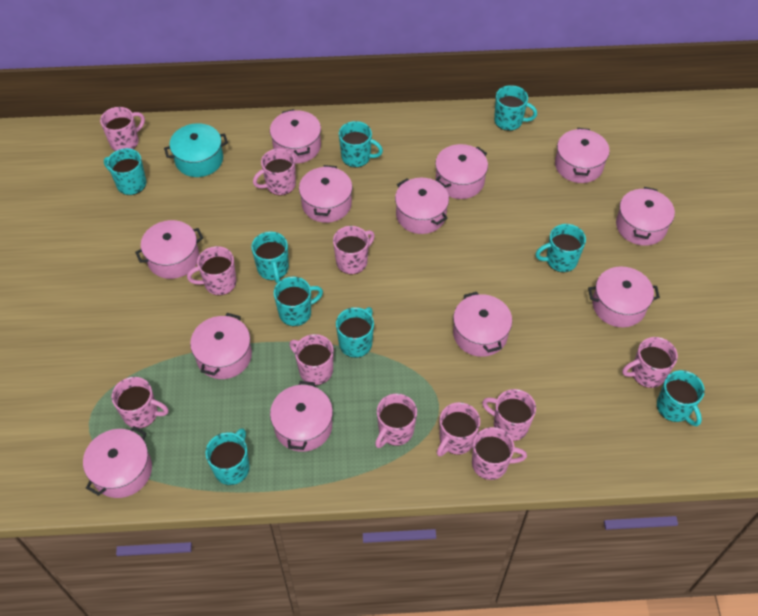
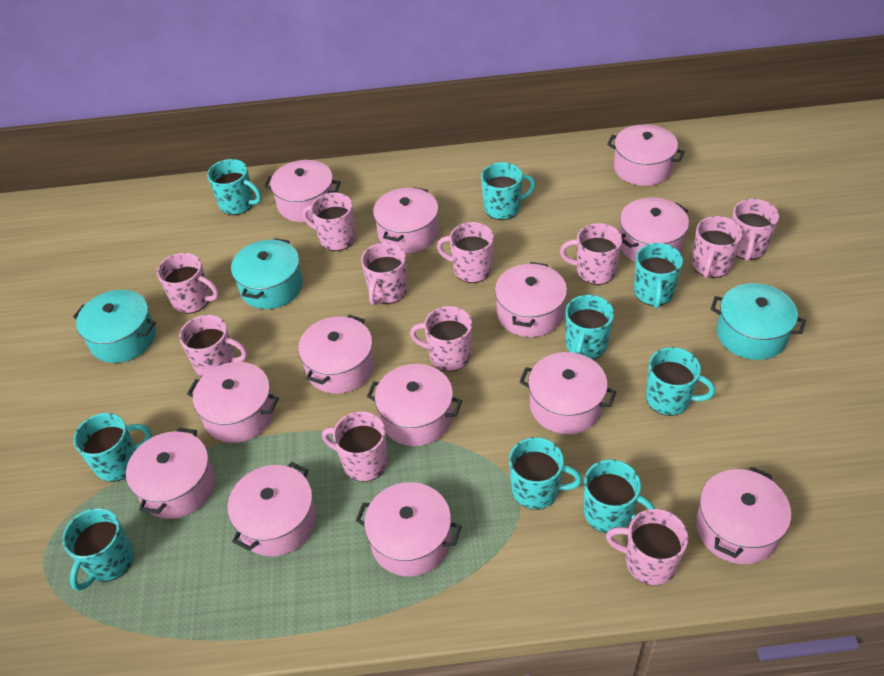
pink pot: [83,426,152,498] [135,220,203,279] [190,313,252,379] [270,109,321,163] [270,381,333,452] [299,165,352,223] [395,178,449,234] [435,144,488,199] [453,292,512,357] [555,128,610,183] [588,266,660,327] [616,187,675,246] = 12 -> [126,427,215,519] [187,362,279,443] [227,462,316,556] [264,160,341,222] [298,315,374,394] [355,482,462,577] [367,364,462,446] [373,187,439,253] [495,262,567,337] [519,352,616,434] [607,124,685,186] [620,198,689,262] [696,466,791,564] = 13
turquoise pot: [164,123,228,177] = 1 -> [73,290,156,363] [231,238,303,309] [711,283,806,360] = 3

